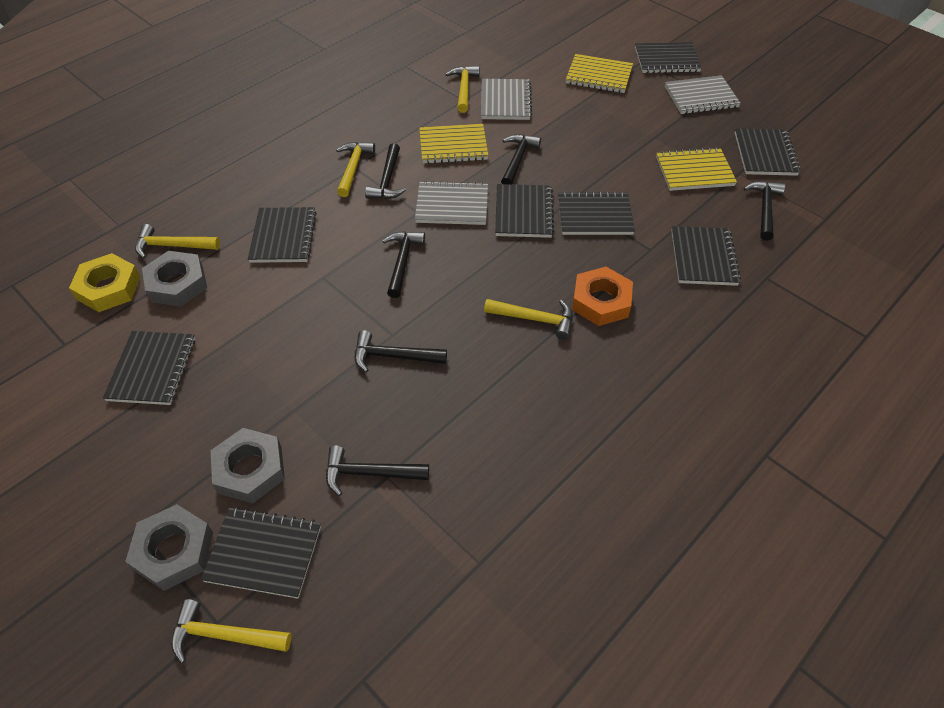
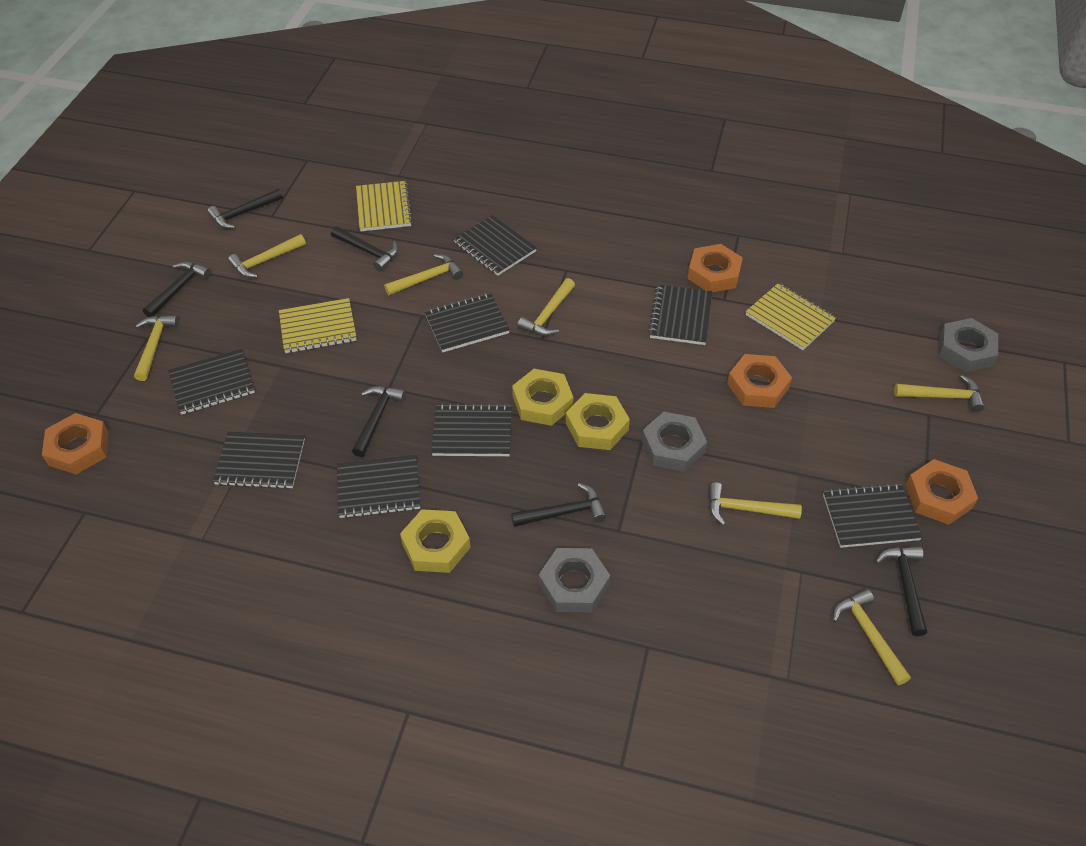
grey notebook: [415,181,488,225] [481,79,532,120] [665,75,741,114] = 3 -> none = 0
orange nut: [572,267,633,326] = 1 -> [42,413,109,474] [687,244,743,292] [727,354,792,408] [906,459,978,525] = 4
yellow hammer: [135,224,220,259] [171,599,292,664] [336,142,375,197] [446,66,479,113] [484,299,573,340] = 5 -> [134,315,179,381] [228,234,306,278] [384,254,463,295] [517,278,575,336] [709,482,802,526] [833,589,911,685] [894,375,985,412] = 7
yellow nut: [69,253,140,312] = 1 -> [400,509,471,573] [512,369,573,426] [566,393,630,450] = 3

